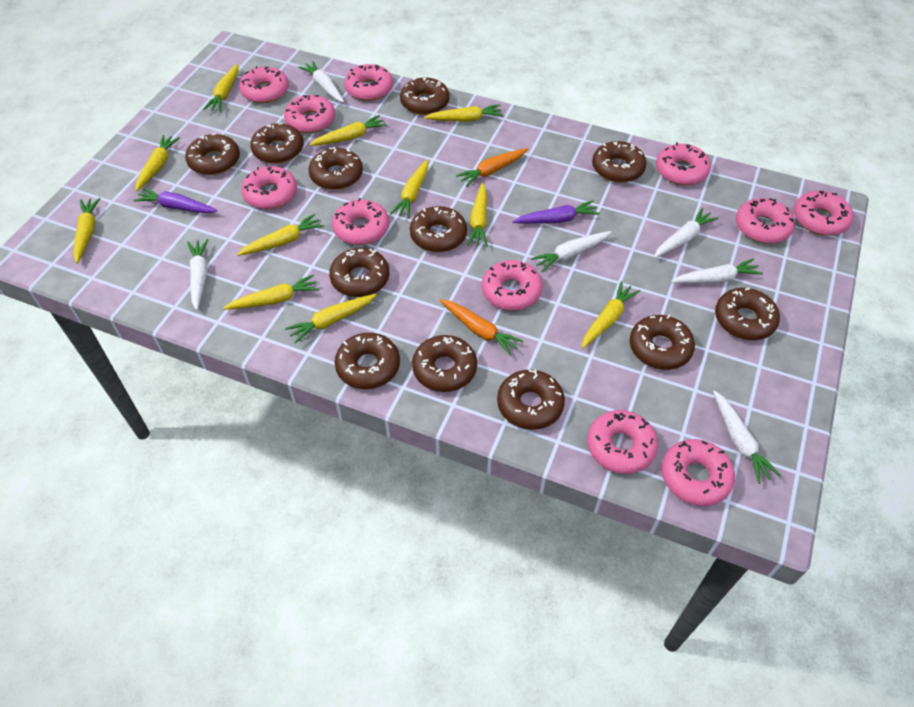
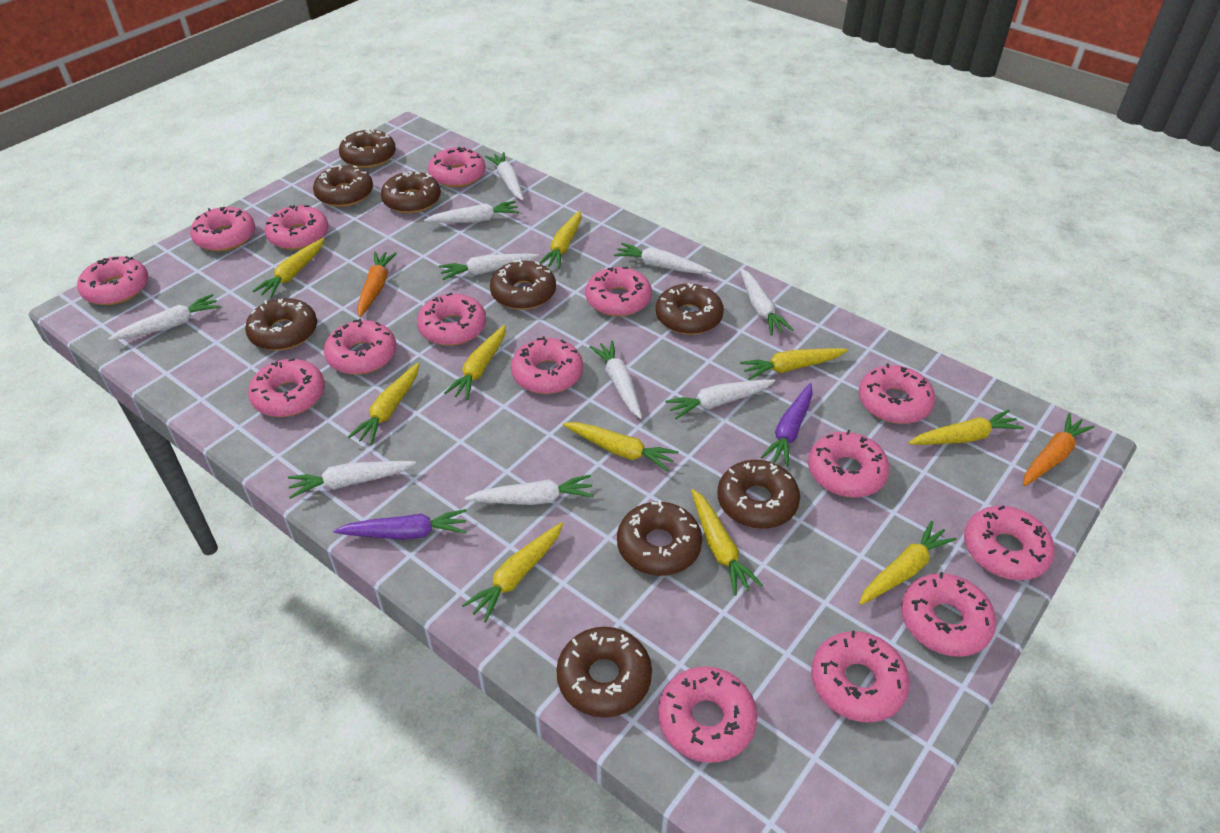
brown donut: [185,133,240,175] [250,123,303,164] [309,146,363,190] [329,248,389,297] [335,333,400,389] [400,77,449,115] [410,206,467,252] [412,335,477,392] [497,369,565,430] [592,141,647,183] [630,315,695,370] [715,288,780,340] = 12 -> [245,298,317,351] [313,164,373,207] [339,129,396,168] [381,171,441,213] [490,259,556,310] [556,627,652,717] [617,500,702,576] [656,283,724,335] [717,460,800,529] = 9
pink donut: [239,66,289,103] [241,166,297,209] [284,95,335,133] [332,198,389,245] [344,64,393,101] [482,260,542,310] [587,410,658,474] [656,142,711,185] [662,439,735,506] [736,198,795,244] [794,191,853,236] = 11 -> [77,256,149,305] [190,207,255,251] [248,358,325,417] [265,205,328,250] [324,318,396,375] [417,292,486,346] [428,147,486,187] [511,336,583,394] [585,267,652,317] [658,666,758,763] [808,430,890,498] [811,630,910,722] [859,363,935,424] [901,572,996,657] [964,506,1055,580] = 15
white carrot: [187,239,208,310] [299,61,344,103] [531,231,611,272] [654,208,718,258] [671,258,763,284] [713,390,781,484] = 6 -> [109,294,220,341] [288,461,416,499] [424,201,520,223] [439,253,539,280] [465,475,594,505] [485,152,524,201] [589,340,642,419] [614,243,712,274] [665,379,775,419] [740,268,794,336] = 10
yellow carrot: [73,198,101,263] [135,135,180,192] [204,64,239,112] [223,274,319,310] [237,214,324,256] [285,294,377,344] [309,115,387,146] [390,159,429,218] [424,104,503,122] [467,183,488,246] [581,281,640,349] = 11 -> [252,238,325,298] [348,363,419,445] [444,325,506,400] [462,522,563,623] [539,211,582,269] [563,422,678,472] [691,489,763,596] [740,348,848,380] [859,521,957,605] [908,410,1024,445] = 10

